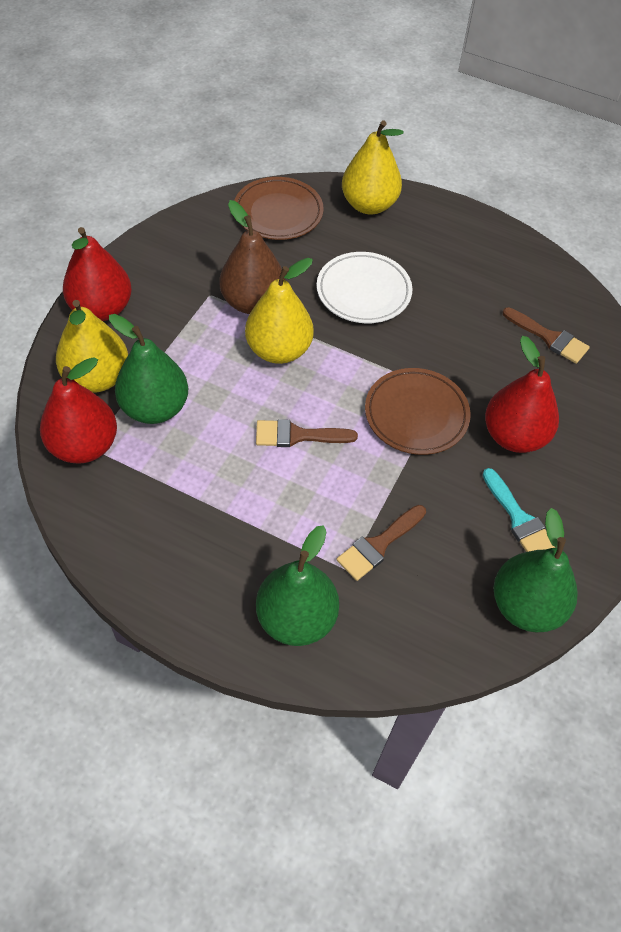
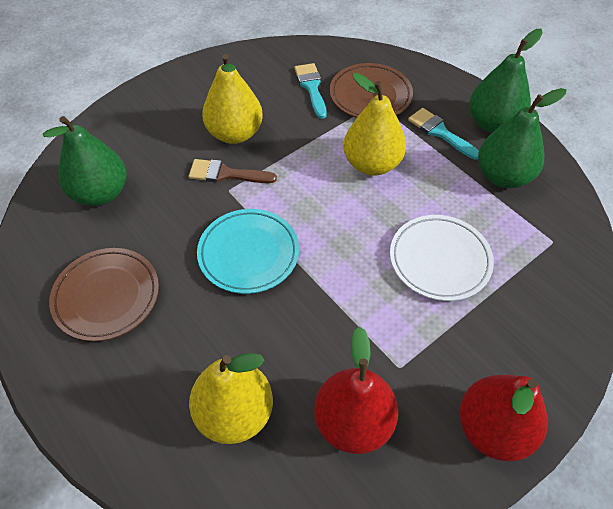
brown brush: [256,419,358,447] [337,505,426,581] [502,307,590,364] = 3 -> [189,159,277,183] = 1
brown pear: [219,200,285,314] = 1 -> none = 0
red pear: [40,357,117,464] [63,227,132,321] [485,336,559,453] = 3 -> [314,327,398,454] [459,375,548,462] = 2
turquoise brush: [483,468,556,552] = 1 -> [294,63,327,119] [408,108,479,160] = 2
turquoise plate: none = 0 -> [197,209,299,294] = 1

